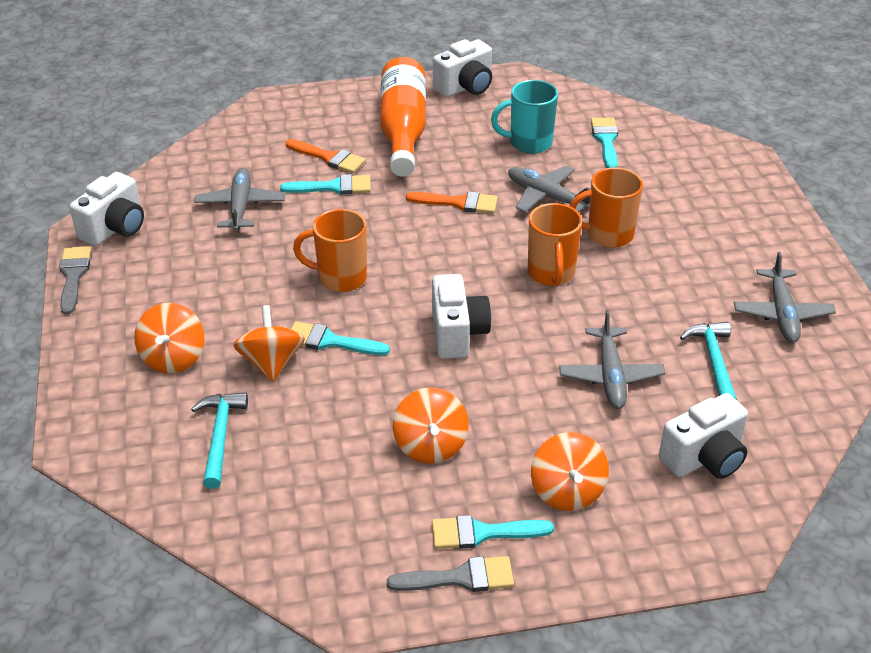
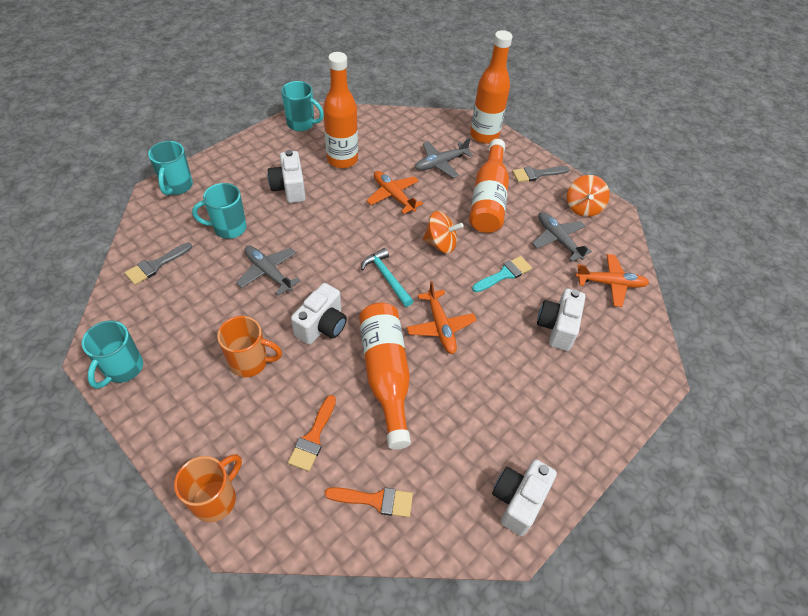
grey plane: [194,168,285,231] [508,166,591,212] [559,310,665,409] [734,252,836,343] = 4 -> [236,246,300,296] [415,138,473,178] [532,212,592,261] = 3
orange bottle: [380,57,426,177] = 1 -> [323,52,358,168] [359,302,411,450] [469,139,509,233] [470,30,512,144] = 4
orange mug: [293,209,367,292] [528,203,582,286] [569,167,643,248] = 3 -> [174,454,242,523] [217,316,282,377] = 2
orange plane: none = 0 -> [367,171,423,214] [407,281,477,354] [575,254,649,307] = 3
orange spinning top: [134,303,205,373] [233,305,305,382] [393,388,469,463] [531,432,609,511] = 4 -> [423,211,463,253] [567,175,610,217] = 2
turquoise brush: [280,174,371,195] [291,321,390,355] [432,515,554,549] [591,118,618,168] = 4 -> [472,256,532,292] = 1
turquoise hammer: [191,392,248,489] [680,322,737,400] = 2 -> [361,248,413,307] = 1
turquoise mug: [491,80,558,154] = 1 -> [82,320,143,389] [148,141,193,195] [192,183,247,239] [281,81,324,131] = 4

